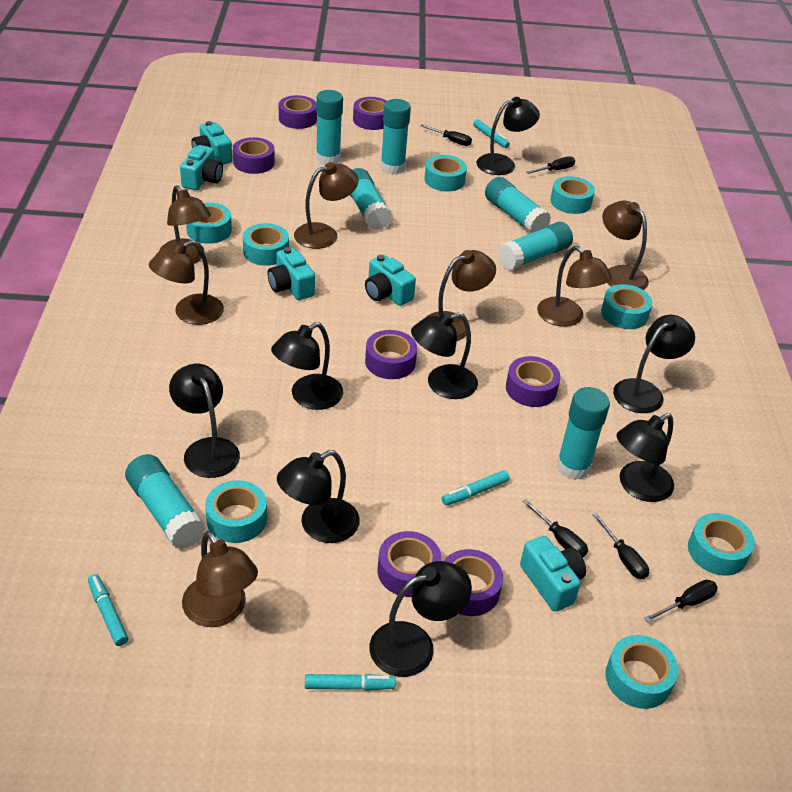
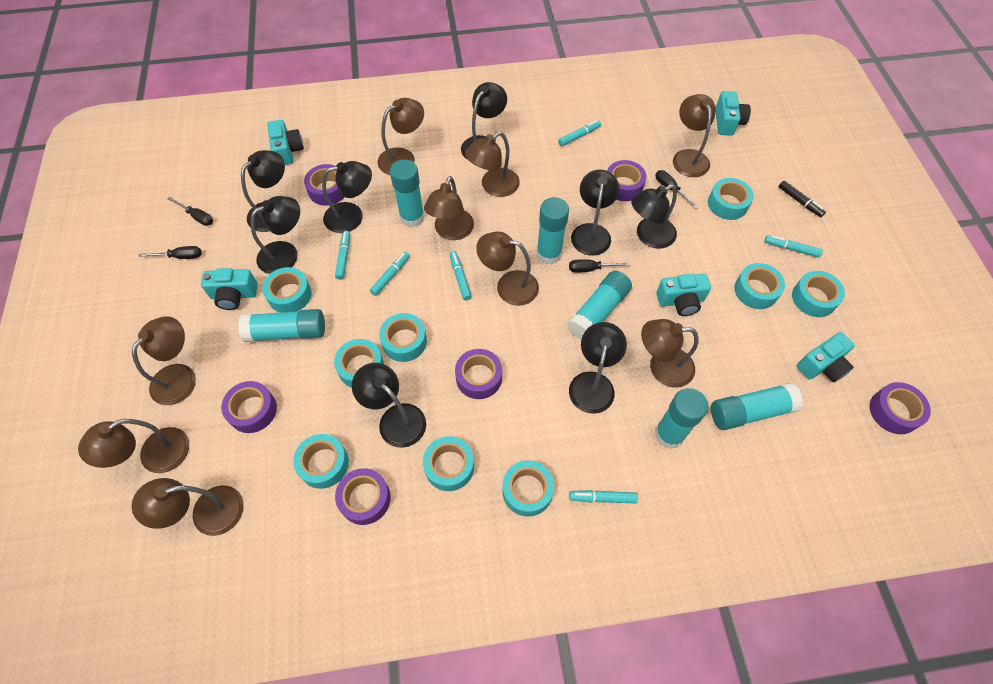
black marker: none = 0 -> [778,181,826,217] = 1
black screwdriver: [421,125,472,146] [522,499,588,557] [526,156,575,174] [593,513,649,579] [644,580,718,622] = 5 -> [139,246,202,259] [168,197,213,226] [569,259,630,273] [655,170,698,209] = 4
brown lamp: [149,240,224,325] [159,185,211,264] [182,531,258,627] [294,162,359,249] [425,250,496,341] [537,246,612,327] [602,201,649,290] = 7 -> [78,419,189,473] [132,316,196,405] [132,478,244,536] [378,98,424,175] [424,176,474,240] [465,132,520,197] [476,232,539,306] [641,319,699,388] [673,94,716,177] = 9
purple tape: [233,137,275,174] [279,95,317,129] [353,97,387,130] [365,330,417,379] [377,531,441,597] [444,549,503,616] [506,356,561,407] = 7 -> [221,381,277,433] [304,164,344,206] [335,468,391,525] [455,349,502,399] [607,160,646,201] [869,382,931,434] = 6
turquoise glue stick: [125,454,206,549] [316,90,343,165] [350,168,392,230] [380,99,411,175] [485,177,551,233] [498,222,573,271] [556,387,610,480] = 7 -> [238,309,325,342] [390,159,425,228] [537,197,569,265] [567,271,632,340] [654,388,708,449] [711,383,803,430] = 6
turquoise marker: [88,574,128,646] [305,674,396,691] [442,470,510,506] [473,119,510,148] = 4 -> [335,231,350,280] [370,252,410,296] [450,251,472,300] [558,120,601,146] [569,490,638,504] [764,235,823,258] = 6
turquoise tape: [186,202,232,244] [205,480,267,543] [243,223,289,266] [424,155,467,192] [550,176,595,214] [601,284,653,329] [605,635,679,709] [688,513,755,576] = 8 -> [262,267,312,313] [293,434,349,489] [334,339,384,388] [379,313,427,362] [423,436,474,491] [502,460,554,517] [708,178,754,220] [734,263,785,309] [792,271,845,317] = 9

